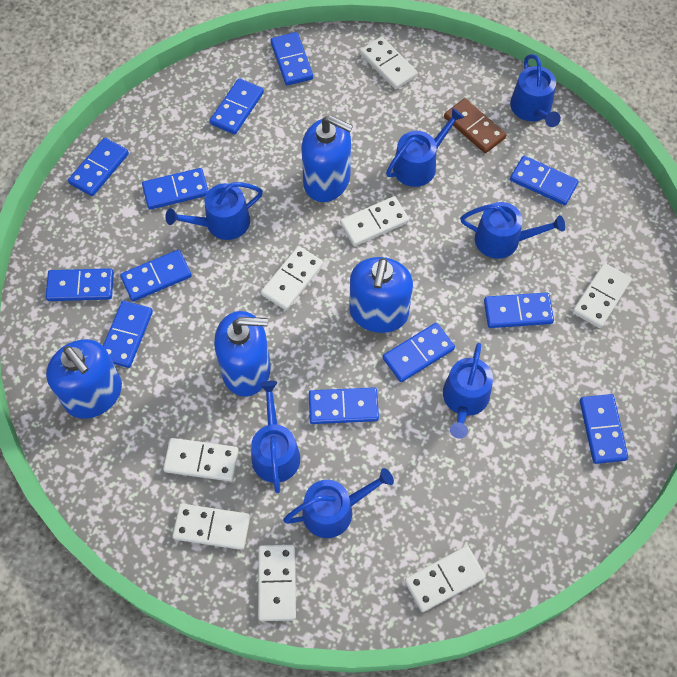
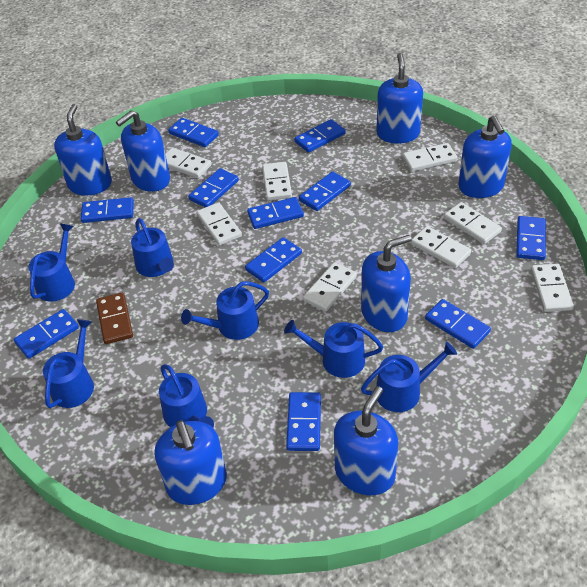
blue domino: [46,268,114,301] [68,138,129,196] [103,301,153,368] [120,250,192,302] [142,168,209,210] [210,78,264,134] [270,32,313,86] [309,387,379,424] [383,323,455,382] [484,292,554,328] [510,156,579,205] [580,394,628,464] = 12 -> [14,309,79,359] [81,197,134,223] [168,118,219,147] [188,168,239,207] [245,237,302,283] [247,197,304,229] [286,392,321,451] [294,119,346,153] [299,171,351,211] [425,299,491,349] [516,216,546,260] = 11
blue soap dispenser: [46,339,122,419] [214,311,271,397] [301,115,353,202] [349,257,413,333] = 4 -> [54,104,112,196] [116,110,170,192] [154,420,227,505] [334,386,398,495] [361,235,412,332] [376,53,423,144] [458,115,512,198] = 7

